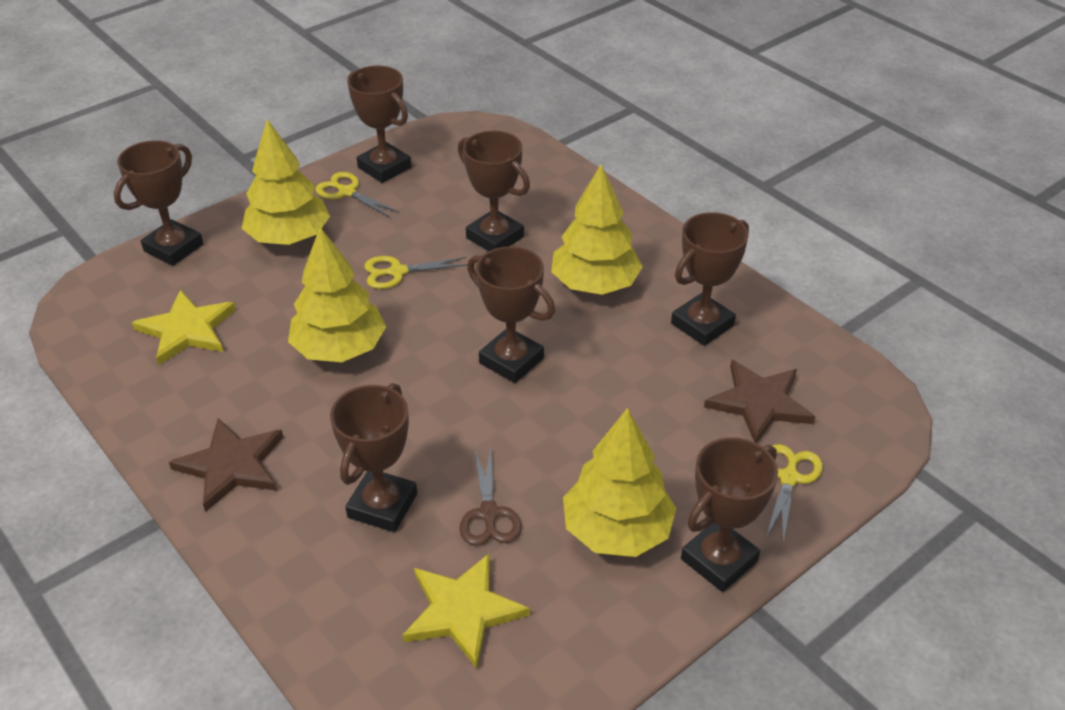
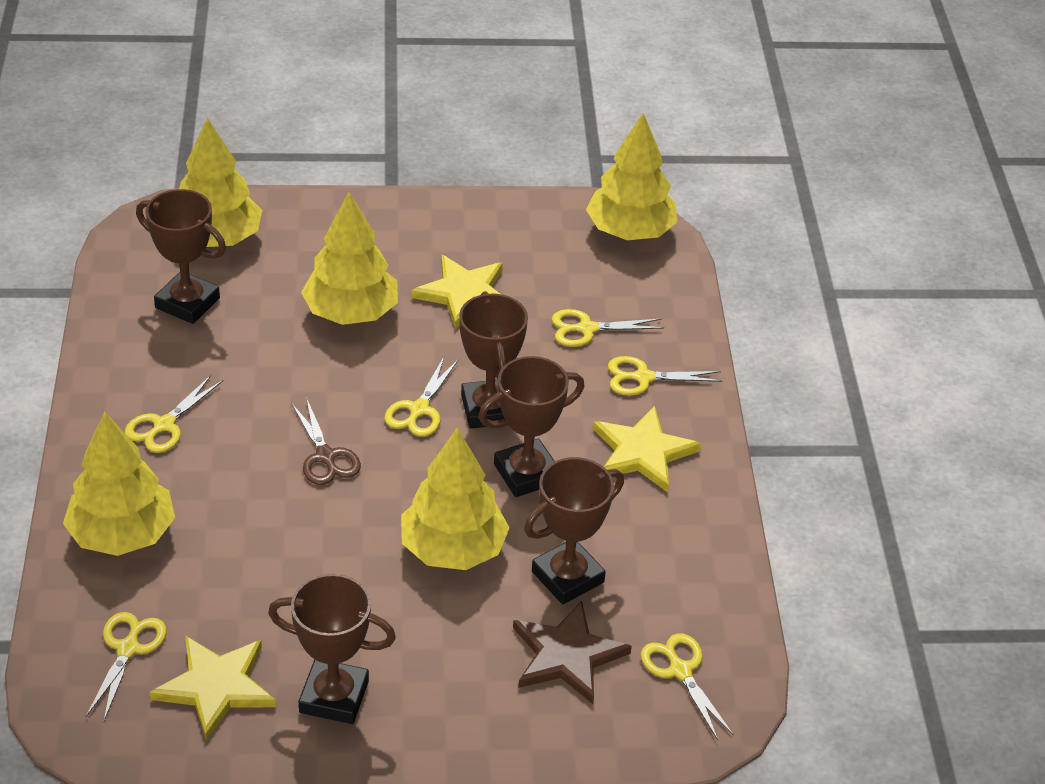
brown star: [169,418,283,512] [704,359,815,443] = 2 -> [513,600,632,704] = 1
brown trophy: [114,140,203,266] [330,383,417,532] [347,66,411,183] [458,131,530,251] [467,246,555,383] [671,212,749,346] [681,437,778,592] = 7 -> [136,189,226,324] [268,574,396,724] [459,291,528,429] [478,356,584,497] [524,457,624,604] = 5
yellow scissors: [316,172,399,218] [364,256,468,289] [766,444,823,542] = 3 -> [86,612,167,721] [125,375,223,453] [384,357,459,437] [552,309,664,347] [608,356,723,396] [641,633,734,740] = 6
yellow star: [132,290,236,365] [402,553,530,669] = 2 -> [149,635,276,741] [411,255,503,329] [593,406,701,492] = 3
yellow tree: [242,119,330,245] [288,227,386,362] [551,165,643,295] [563,408,676,557] = 4 -> [63,412,175,556] [179,118,262,247] [301,192,398,325] [401,428,510,570] [586,113,678,240] = 5

